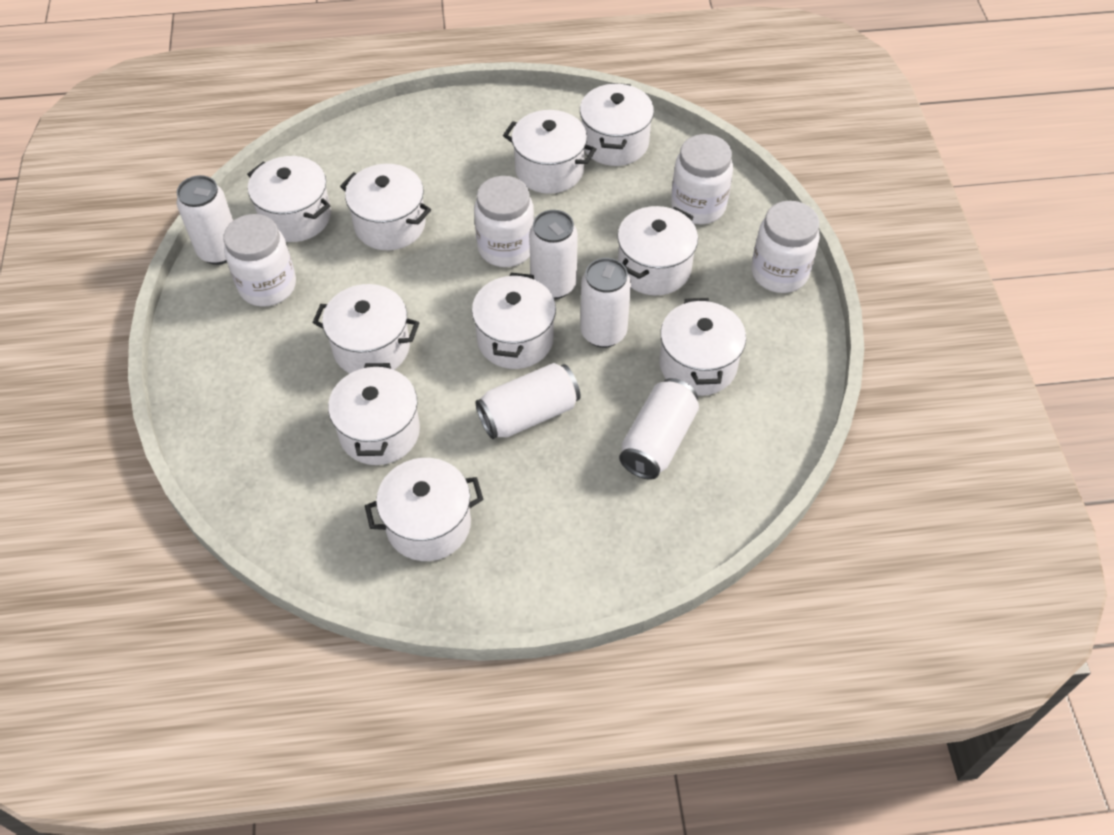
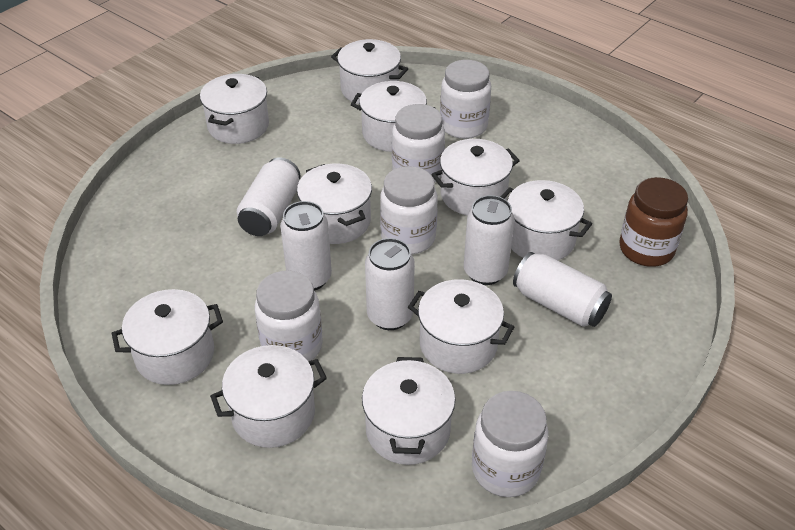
brown jar: none = 0 -> [619,177,688,267] = 1
white jar: [223,214,296,307] [474,176,534,267] [671,134,733,224] [751,201,820,293] = 4 -> [255,271,323,361] [380,166,438,254] [392,104,445,183] [440,60,491,139] [472,391,548,497] = 5

